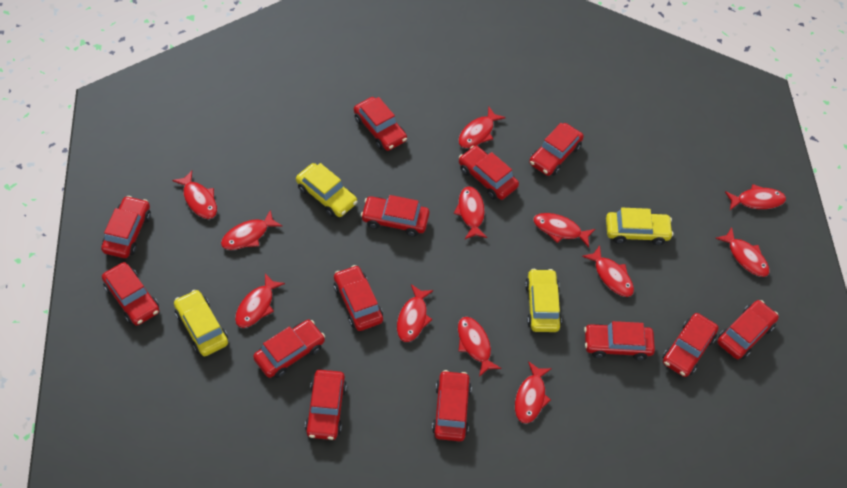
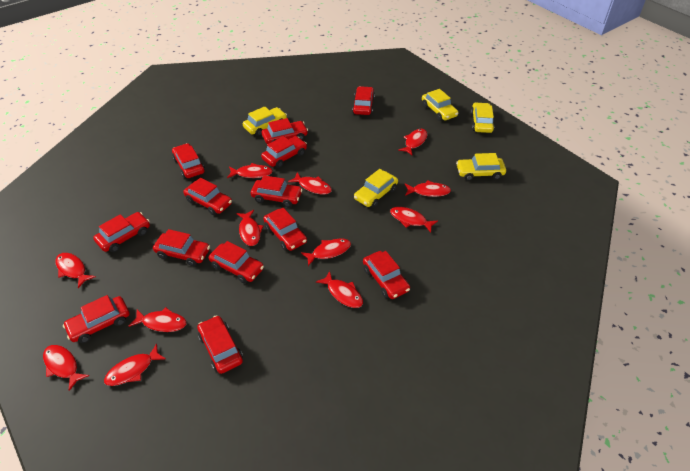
yellow car: [174,290,228,356] [296,163,357,217] [525,269,562,332] [606,208,673,245] = 4 -> [243,106,287,136] [354,169,398,208] [422,89,458,121] [456,153,506,181] [471,102,495,133] = 5

